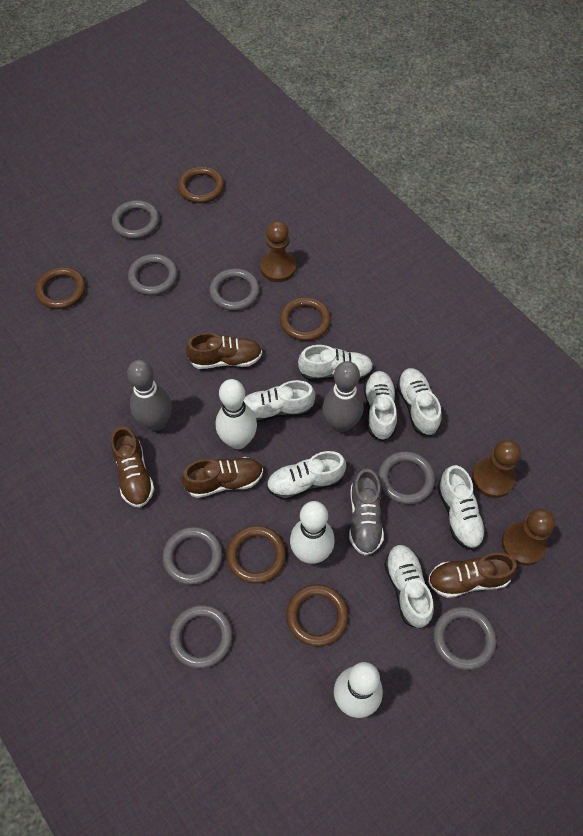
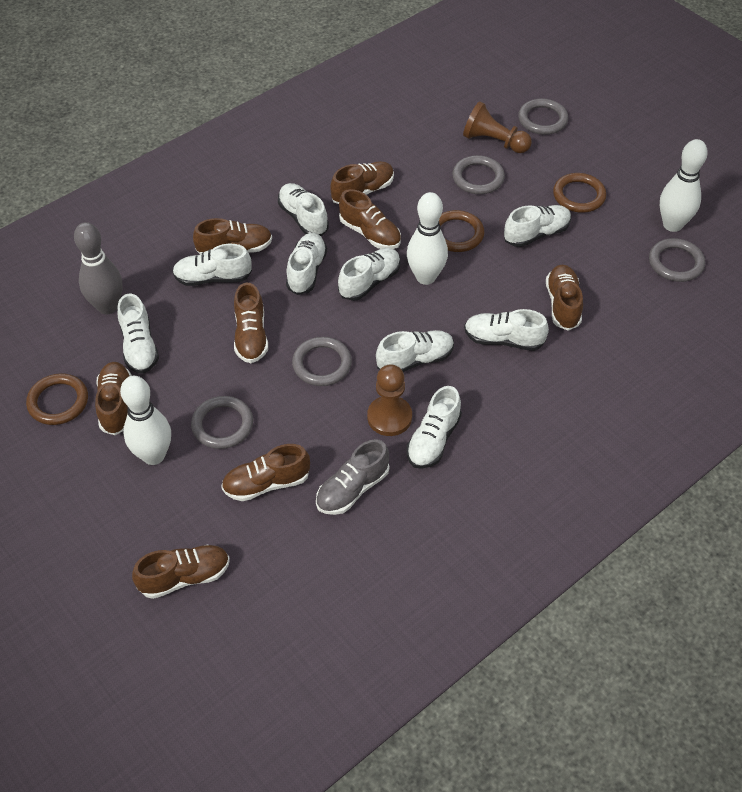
brown pawn: [260,221,296,282] [472,439,521,498] [502,509,555,565] = 3 -> [367,365,412,436] [463,101,532,153] = 2
brown ring: [35,267,86,309] [178,167,224,203] [226,525,286,584] [280,297,331,341] [286,584,349,647] = 5 -> [26,373,88,425] [439,210,484,252] [553,173,606,213] = 3
brown shoe: [111,426,154,508] [182,457,263,498] [186,333,262,369] [428,553,517,598] = 4 -> [95,362,132,435] [132,545,230,599] [193,218,272,254] [221,444,310,501] [234,282,268,363] [331,161,394,204] [339,189,401,249] [546,265,583,331] = 8
grey bowling pin: [127,360,172,431] [322,361,363,432] = 2 -> [74,222,122,315] = 1
grey ring: [112,200,159,239] [128,254,178,295] [163,527,223,585] [170,605,233,669] [209,268,260,311] [378,451,435,504] [433,607,496,670] = 7 -> [191,396,253,449] [292,337,352,386] [453,155,505,194] [518,98,568,135] [649,238,705,282] = 5
white shoe: [244,380,315,422] [266,451,346,500] [298,345,374,381] [364,371,397,441] [384,545,434,629] [396,368,442,436] [437,465,486,550] = 7 -> [117,294,159,374] [172,244,252,286] [278,183,329,236] [286,233,327,295] [338,248,400,301] [376,330,454,372] [407,386,462,469] [464,309,549,351] [504,205,571,247] = 9

